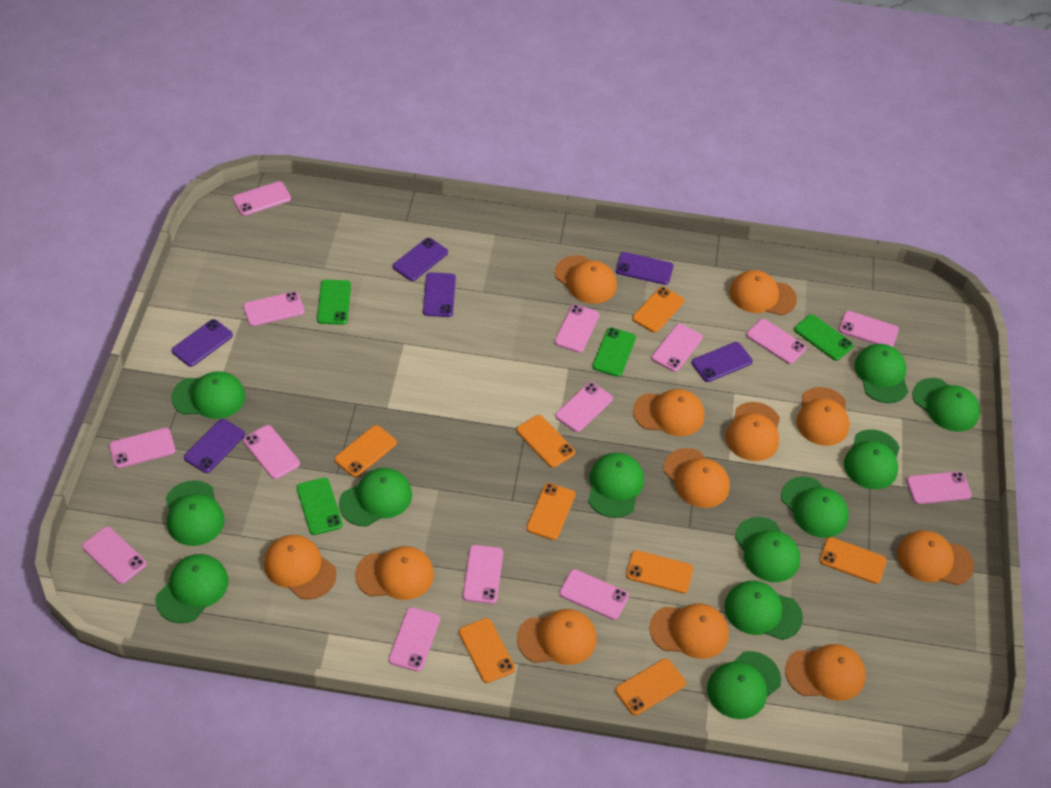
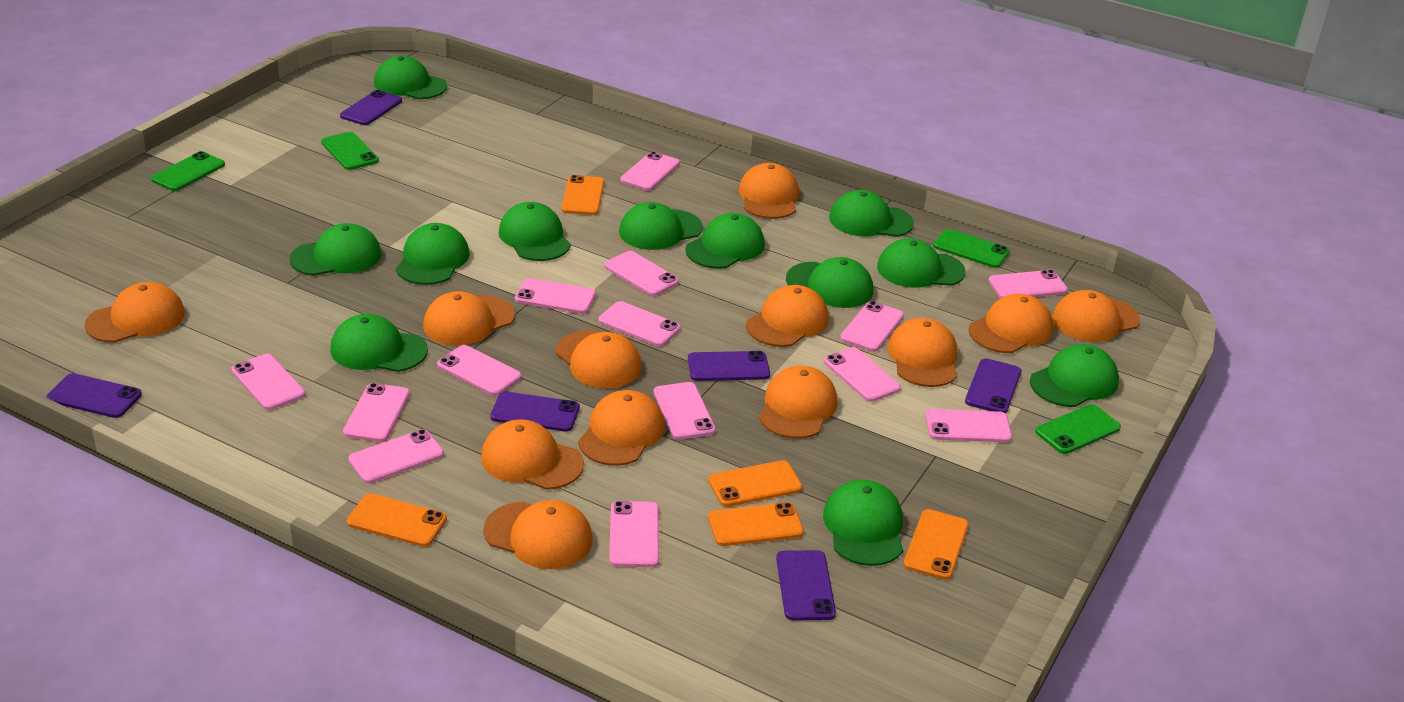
orange phone: [334,425,397,477] [459,618,515,683] [516,415,575,468] [526,483,575,540] [615,658,686,715] [626,550,693,593] [632,287,684,333] [819,537,887,584] = 8 -> [347,493,447,547] [562,175,604,215] [708,460,802,507] [708,502,804,546] [903,509,969,580] = 5

